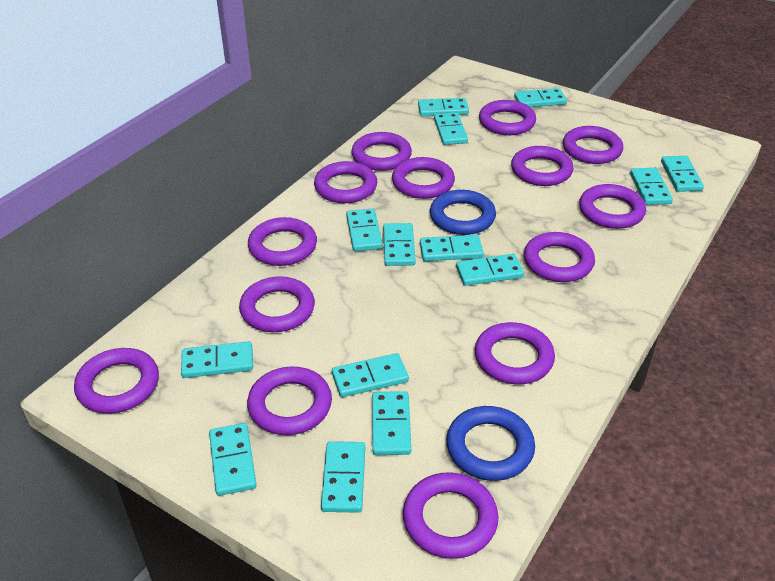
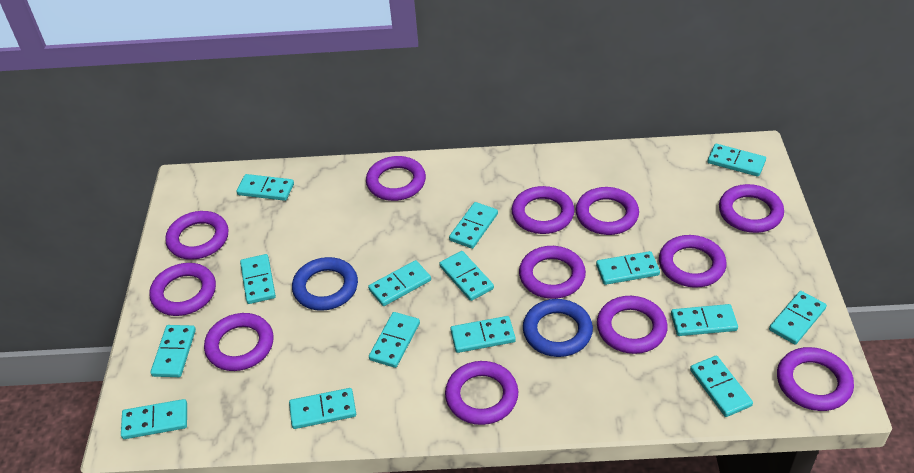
purple ring: [74,348,159,414] [239,276,315,332] [247,366,332,435] [248,217,317,266] [314,161,377,203] [351,132,412,171] [392,157,455,199] [403,472,499,559] [475,322,555,384] [479,100,536,135] [511,146,573,186] [524,232,595,282] [563,126,623,164] [579,184,646,229] = 14 -> [149,263,216,316] [165,211,229,260] [204,313,274,371] [366,156,426,201] [445,361,518,425] [512,186,575,234] [519,246,586,299] [576,187,639,235] [597,296,668,354] [659,235,726,288] [719,184,784,233] [777,347,854,411] = 12
turquoise domino: [181,341,253,378] [209,423,257,496] [321,441,365,513] [332,353,409,397] [346,209,383,251] [372,391,411,455] [383,223,415,266] [418,98,469,116] [420,235,484,261] [434,112,468,145] [456,254,524,286] [514,88,567,107] [630,168,673,205] [661,156,704,192] = 14 -> [121,399,187,439] [150,325,196,377] [237,174,294,201] [240,254,276,304] [289,388,356,429] [368,260,431,306] [369,312,420,368] [439,251,494,301] [449,202,498,249] [450,316,516,353] [596,251,660,285] [671,304,738,336] [690,356,753,417] [707,144,766,177] [769,291,827,345] = 15

